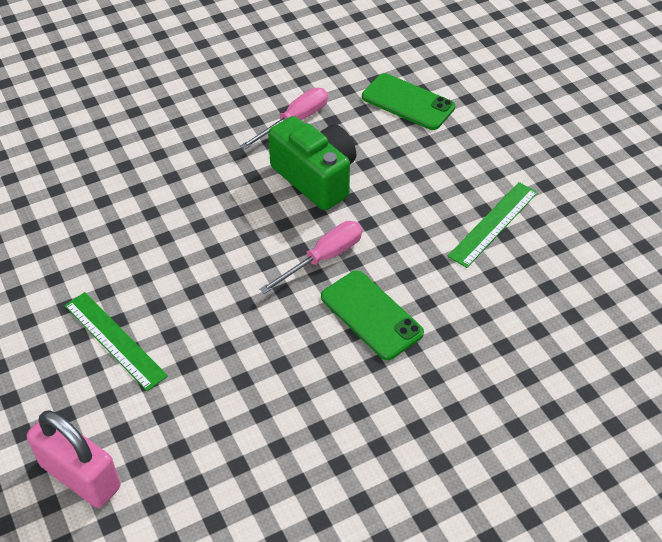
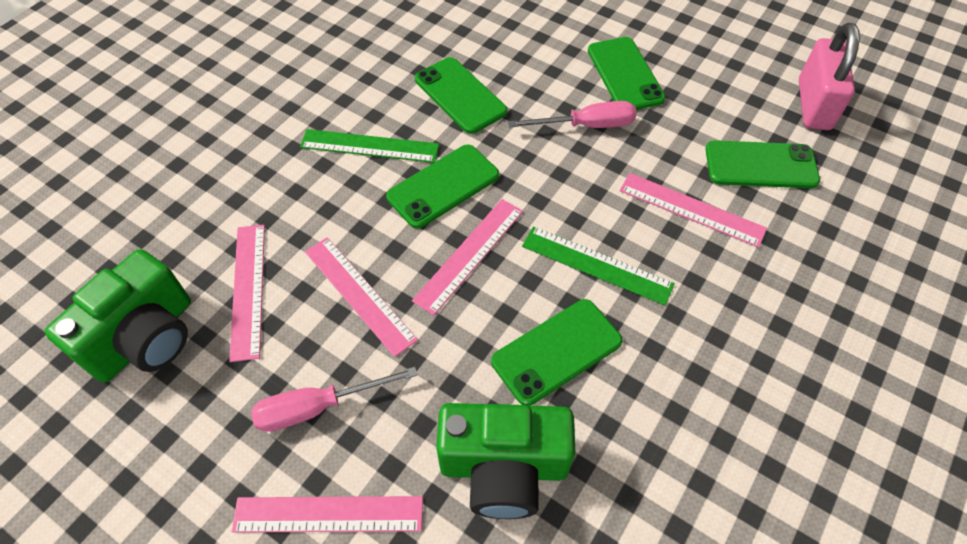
green camera: [268,116,356,211] = 1 -> [45,249,191,382] [436,403,575,519] = 2
green phone: [321,270,424,360] [362,73,455,130] = 2 -> [386,144,499,229] [415,57,507,134] [491,299,623,406] [588,37,666,110] [706,140,820,188] = 5
pink ruler: none = 0 -> [229,225,265,362] [232,496,423,533] [305,237,418,357] [412,199,523,315] [620,173,767,248] = 5

